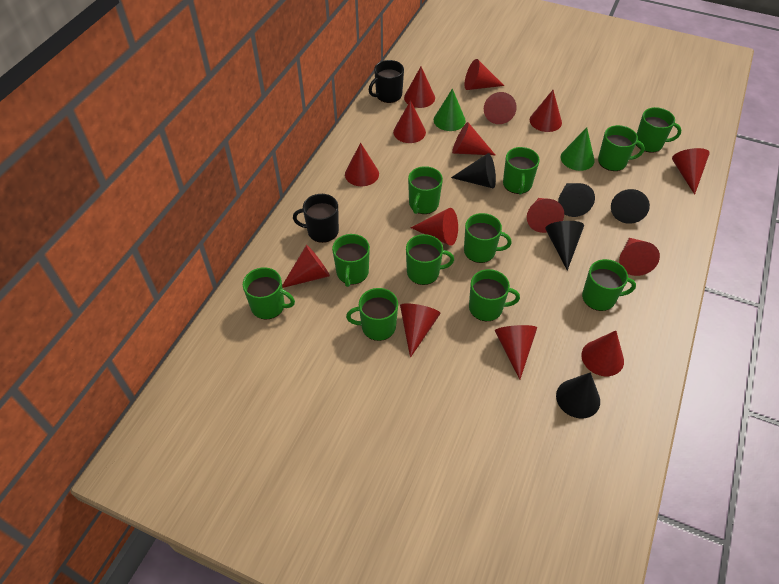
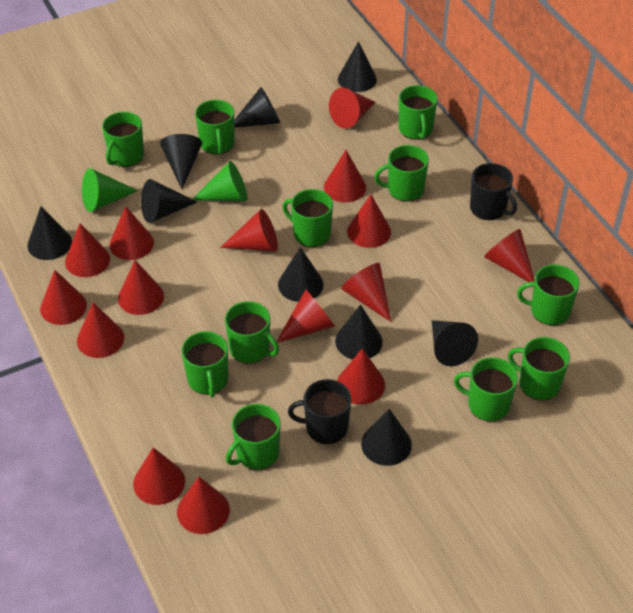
black cone: [451,153,496,188] [545,221,584,271] [556,372,600,418] [558,183,595,217] [611,189,650,224] = 5 -> [27,206,72,260] [141,179,197,223] [160,134,202,189] [234,87,280,128] [278,247,324,302] [335,304,383,359] [338,41,377,92] [361,409,412,466] [432,320,478,366] = 9

